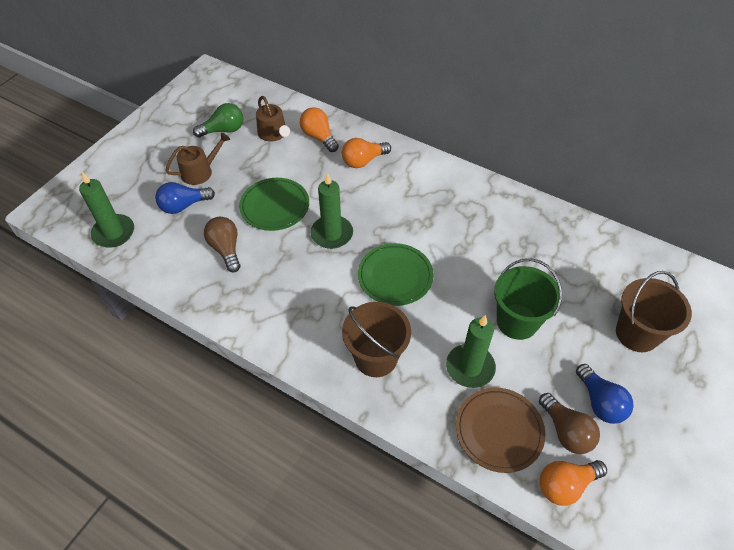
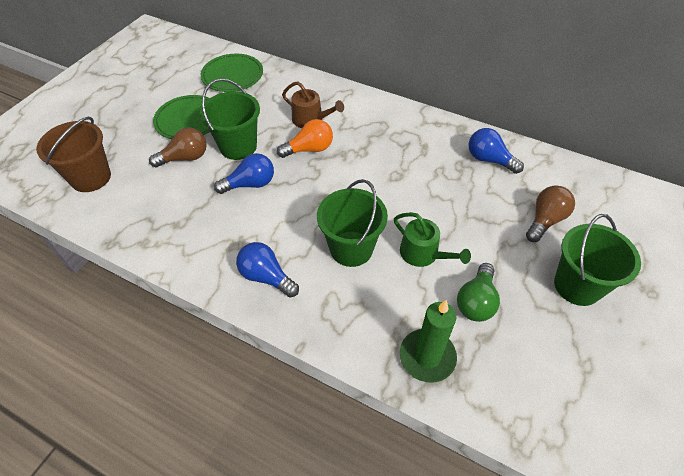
blue light bulb: [155,182,215,214] [576,364,634,424] = 2 -> [214,153,274,194] [236,242,299,297] [469,128,524,174] = 3
brown bucket: [342,302,411,377] [616,271,692,352] = 2 -> [36,117,111,192] = 1
brown plate: [456,388,545,473] = 1 -> none = 0
brown watering can: [165,132,230,185] [256,96,290,142] = 2 -> [282,81,344,128] = 1
green bucket: [494,258,562,340] = 1 -> [200,78,260,160] [317,179,388,267] [554,214,641,306] = 3
green candle: [79,172,134,248] [311,173,353,249] [446,315,496,388] = 3 -> [400,300,457,383] = 1
green watering can: none = 0 -> [394,212,471,267] = 1
orange light bulb: [300,107,339,152] [342,138,391,168] [540,460,607,506] = 3 -> [277,119,333,158] = 1

